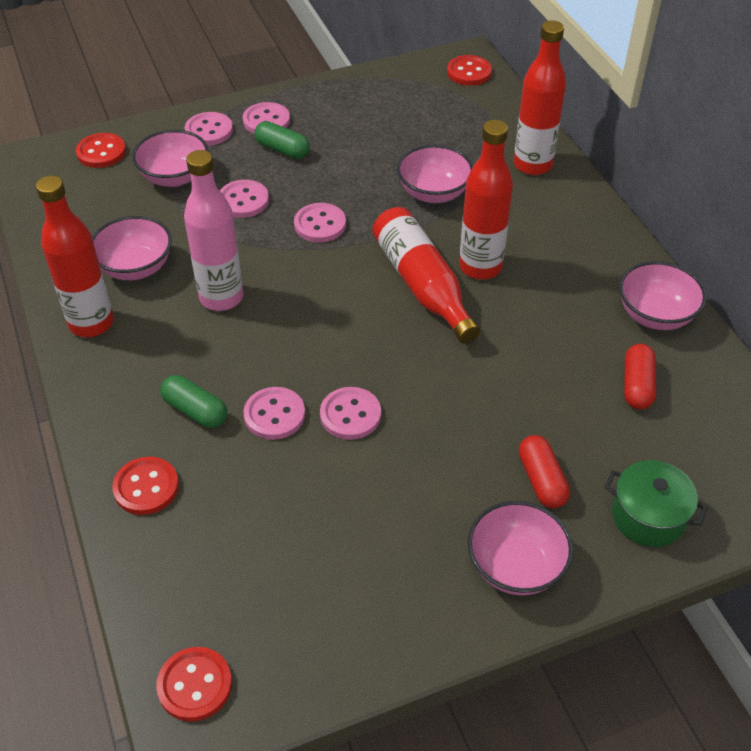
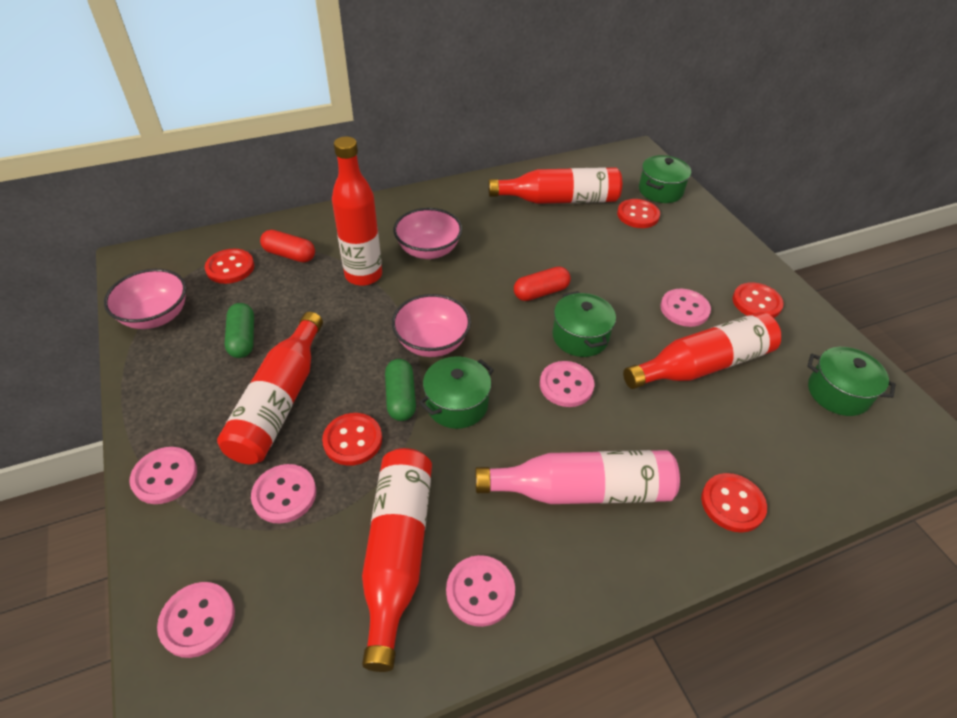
green pot: [605,460,708,547] = 1 -> [419,356,494,429] [552,291,616,357] [639,155,691,203] [807,347,896,416] = 4
pink bowl: [92,216,172,280] [132,130,208,187] [397,145,473,203] [468,501,573,595] [619,261,706,330] = 5 -> [104,269,186,329] [392,294,471,357] [394,208,462,259] = 3
red bottle: [36,175,114,337] [373,207,480,344] [459,120,513,279] [514,20,566,175] = 4 -> [217,312,323,464] [332,136,382,286] [362,448,432,672] [488,167,622,204] [623,312,781,389] = 5
red button: [76,133,126,168] [112,457,179,515] [156,647,232,721] [447,55,492,86] = 4 -> [205,249,254,284] [322,413,382,466] [617,199,660,228] [701,473,767,533] [733,282,784,318] = 5

